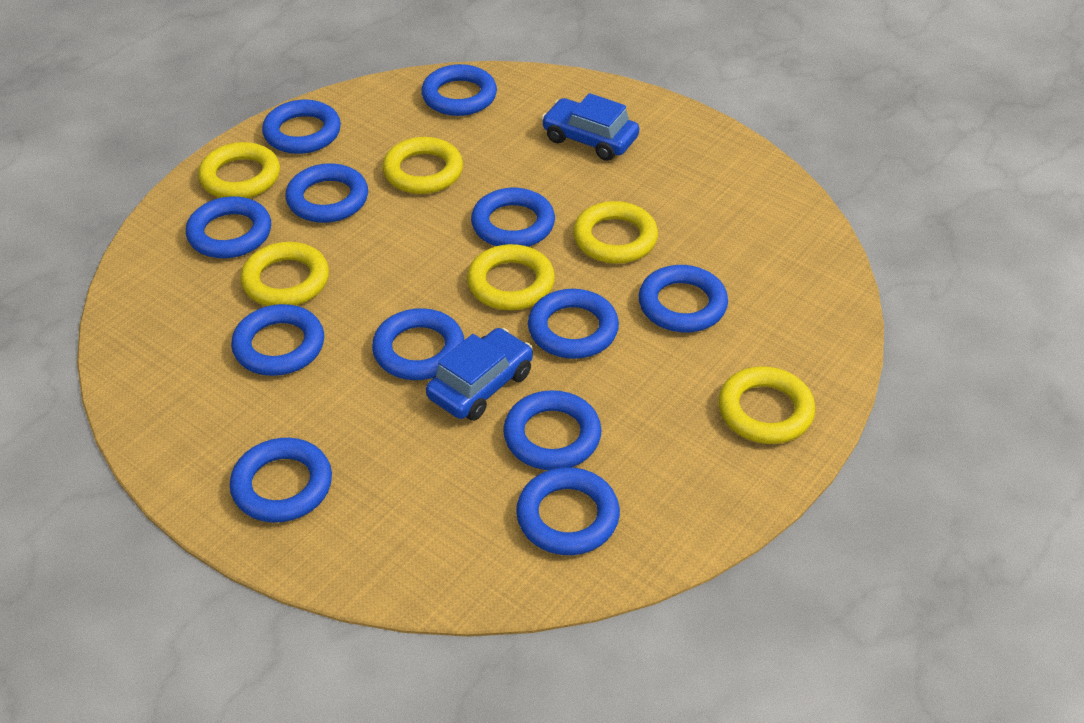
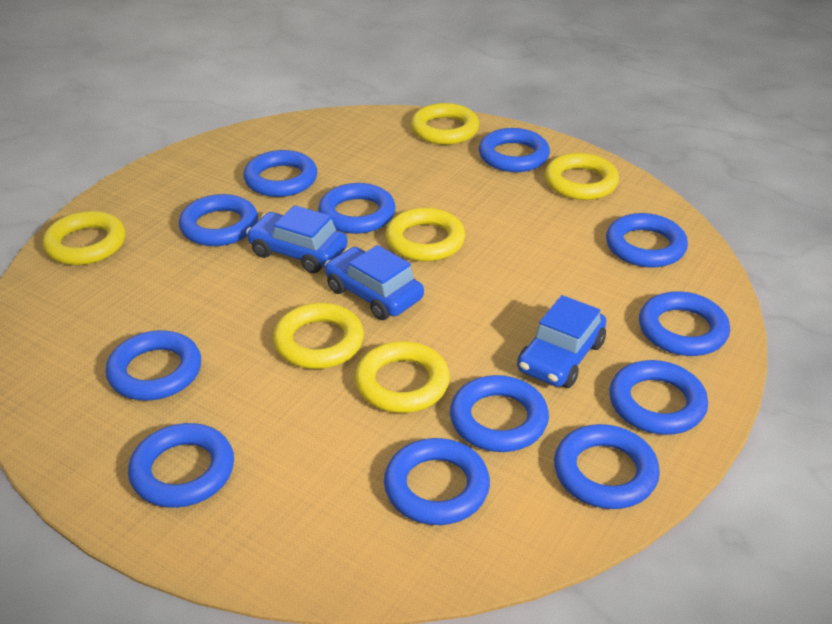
blue car: [426,328,533,421] [542,93,639,161] = 2 -> [246,205,348,273] [325,245,424,320] [517,295,606,388] = 3

